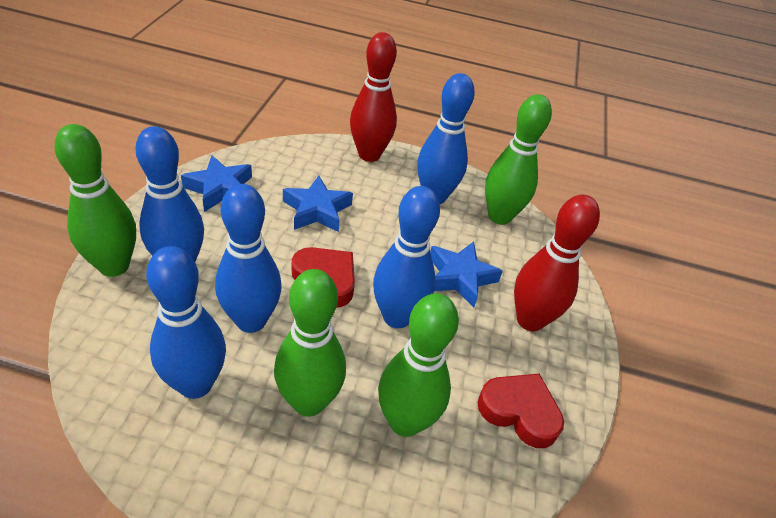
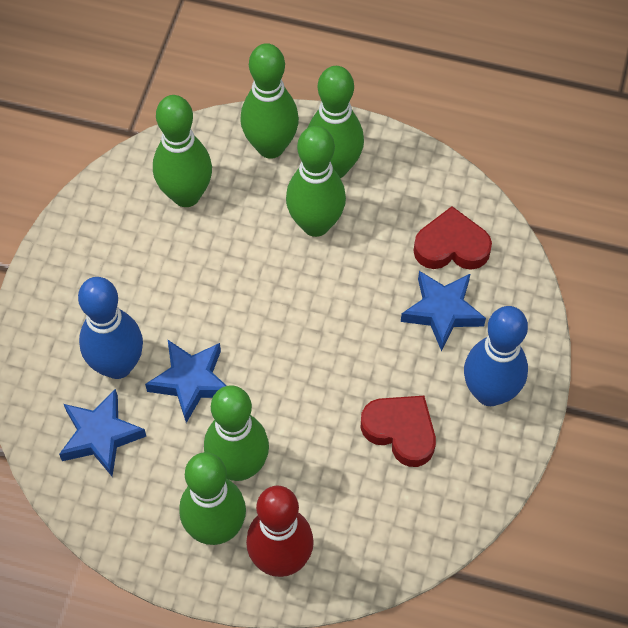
blue bowling pin: [135,126,204,262] [146,246,226,399] [215,184,282,333] [373,186,440,328] [418,73,475,204] = 5 -> [78,277,143,379] [464,306,528,406] = 2
green bowling pin: [54,124,136,277] [274,269,346,417] [378,293,459,437] [485,94,552,225] = 4 -> [153,95,212,207] [179,452,246,545] [204,385,269,481] [240,43,299,159] [286,126,346,237] [308,66,364,178] = 6
red bowling pin: [350,32,397,162] [514,195,600,331] = 2 -> [246,485,314,577] = 1

